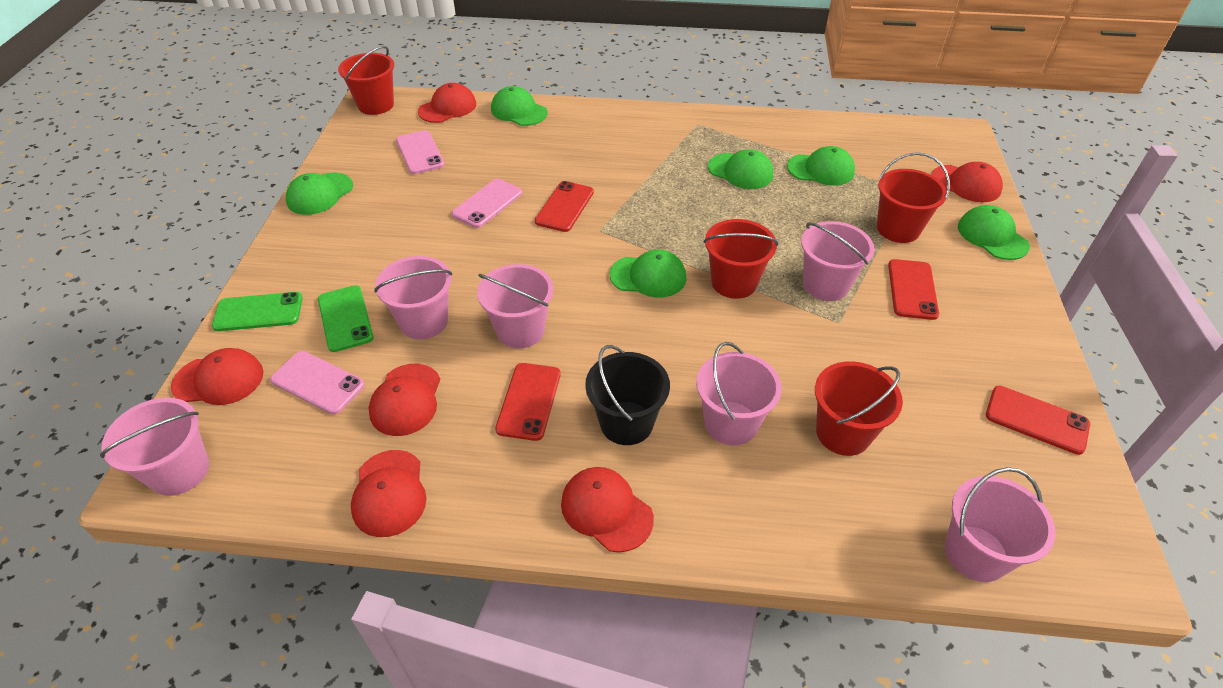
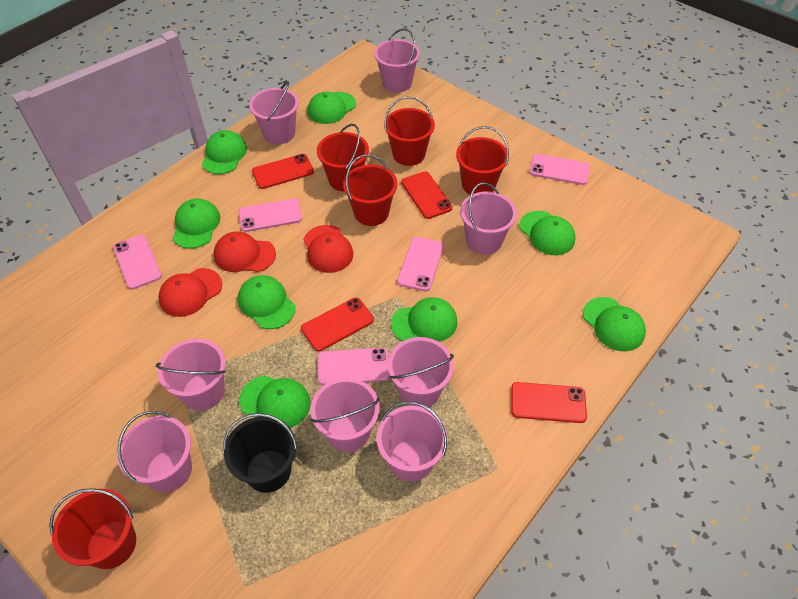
green cap: [286,173,353,215] [491,86,548,126] [610,250,687,297] [708,149,773,189] [787,146,855,185] [958,205,1030,260] = 6 -> [173,198,220,249] [202,130,247,174] [238,275,295,329] [239,375,311,428] [307,92,356,124] [391,297,457,342] [519,211,576,255] [583,297,646,351] = 8
green phone: [212,292,303,331] [318,285,374,352] = 2 -> none = 0
pink bucket: [100,398,209,496] [374,256,452,339] [477,264,553,348] [696,342,782,445] [801,221,874,301] [945,467,1055,582] = 6 -> [117,411,192,492] [156,339,226,411] [249,81,299,144] [311,378,380,452] [374,28,420,93] [377,401,448,482] [388,337,454,407] [460,183,517,255] = 8
pink phone: [270,351,365,414] [396,130,445,174] [452,179,522,228] = 3 -> [113,235,162,290] [238,198,302,232] [317,347,390,385] [397,237,444,291] [529,154,590,185] = 5
red bucket: [338,46,394,115] [704,219,778,299] [815,361,903,456] [877,152,950,243] = 4 -> [49,488,136,569] [317,124,369,192] [343,154,397,226] [384,96,435,166] [456,126,509,195] = 5
red cap: [171,348,263,405] [351,450,426,537] [369,364,441,436] [418,83,476,123] [561,467,654,552] [931,162,1003,202] = 6 -> [158,268,222,317] [214,232,276,272] [303,225,353,273] = 3

